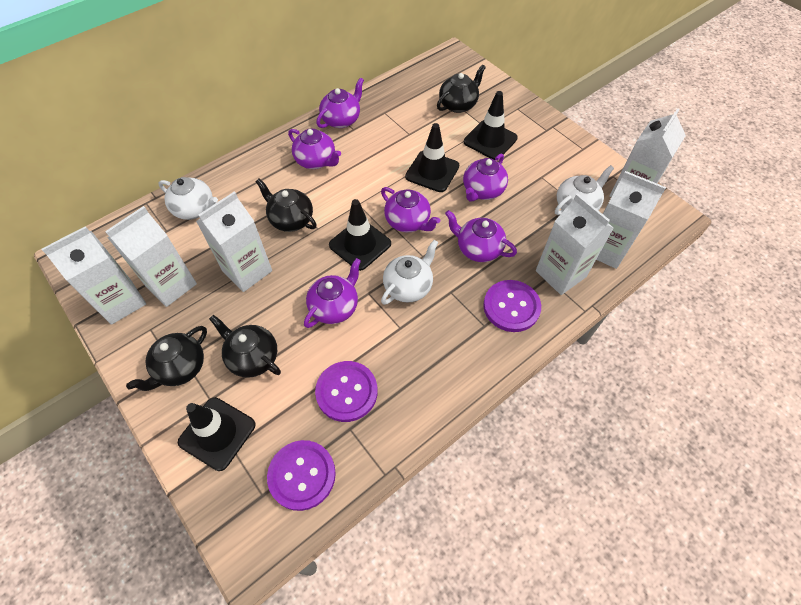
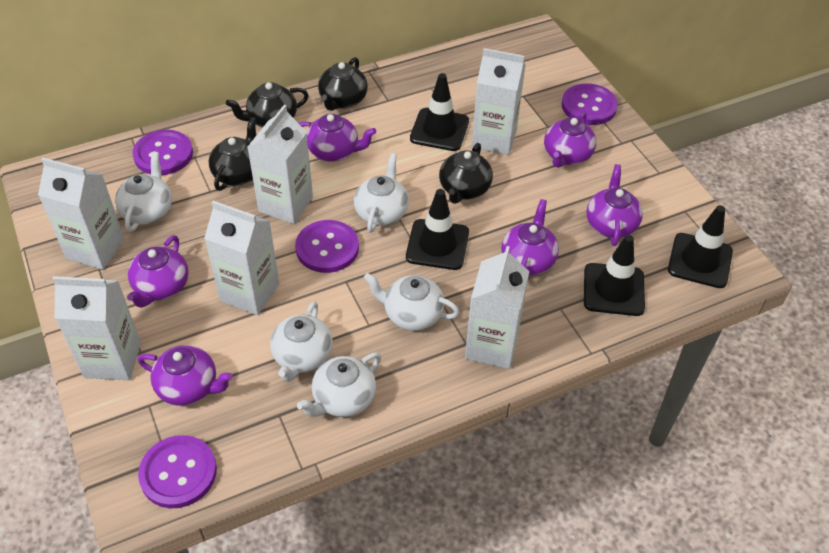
purple button: [267,440,336,511] [315,361,378,422] [483,280,541,332] = 3 -> [133,130,193,175] [138,435,217,508] [295,220,359,273] [562,83,618,125] = 4
white teapot: [158,177,218,220] [381,240,438,305] [555,165,614,215] = 3 -> [115,151,172,232] [270,301,333,382] [297,353,381,417] [354,153,409,233] [364,273,459,331] = 5

